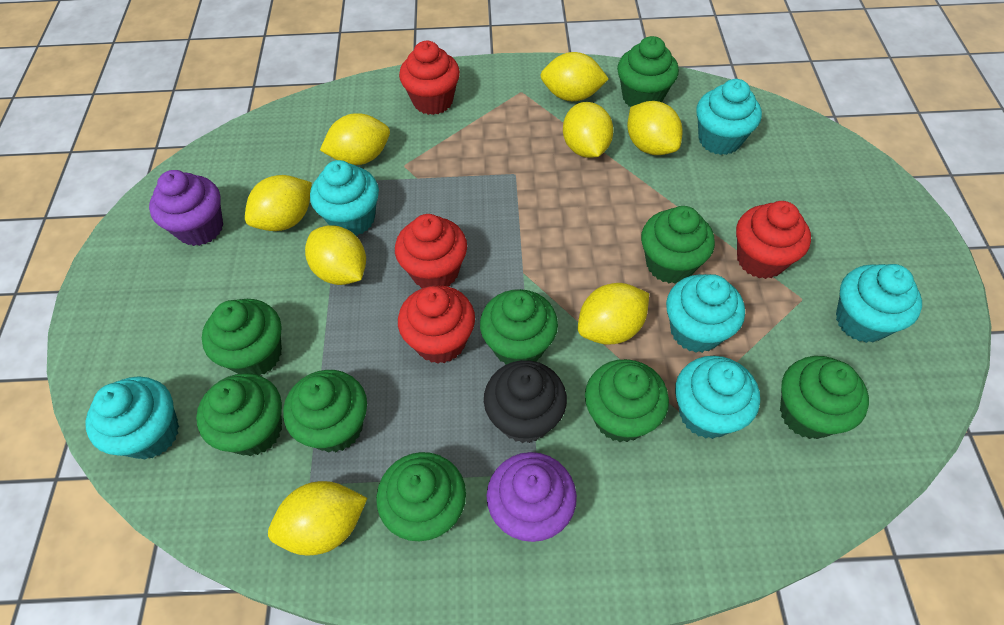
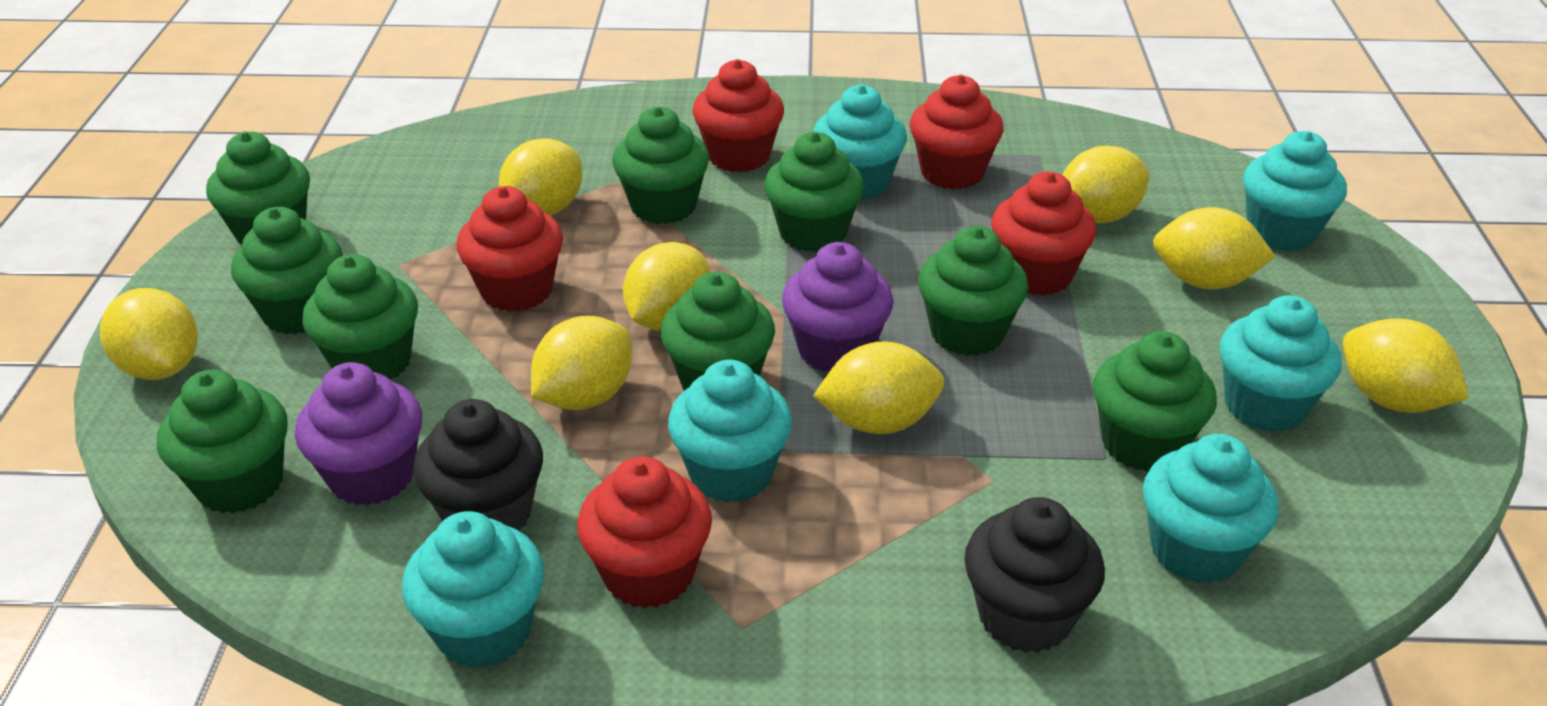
black cupcake: [484,360,567,443] = 1 -> [413,399,543,531] [964,497,1105,653] = 2
red cupcake: [395,214,467,288] [398,285,475,364] [399,41,460,115] [736,201,811,279] = 4 -> [457,186,563,312] [577,456,712,608] [692,59,784,172] [910,75,1004,189] [991,172,1096,296] = 5

